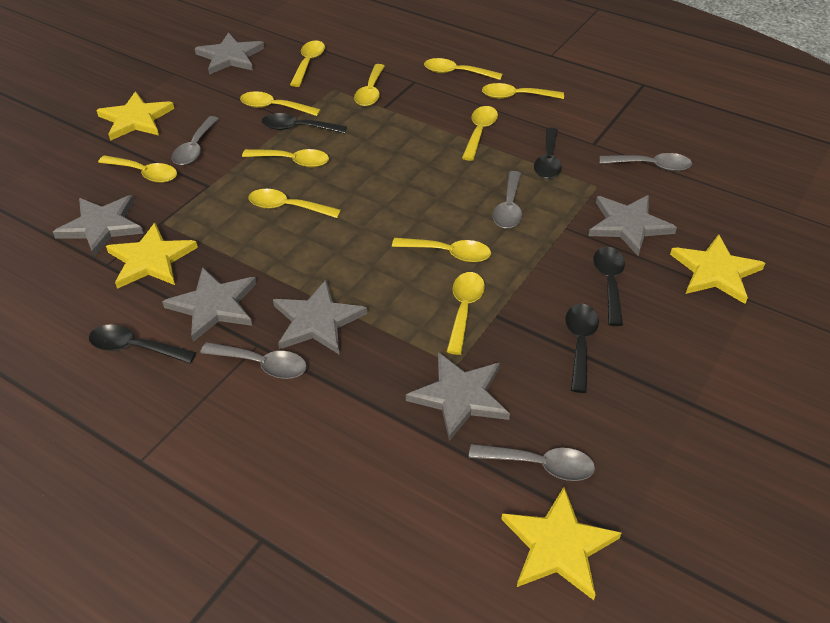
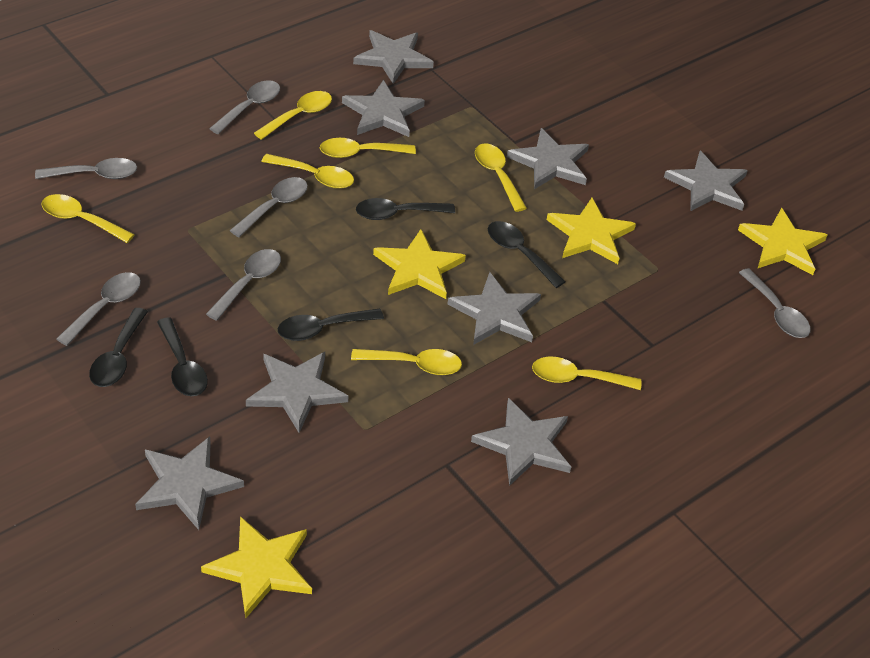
grey spoon: [171,116,219,165] [200,342,307,379] [469,444,595,481] [493,171,522,229] [600,153,692,171] = 5 -> [35,158,137,179] [56,272,141,346] [206,249,281,321] [209,80,280,134] [229,177,308,237] [739,268,811,338] = 6
grey star: [53,195,144,257] [162,267,257,342] [195,32,265,75] [273,280,367,354] [406,352,510,441] [588,195,677,257] = 6 -> [135,436,244,530] [246,352,348,433] [342,80,425,137] [353,30,434,84] [448,272,541,345] [471,398,571,486] [507,128,589,189] [664,151,748,211] = 8
yellow spoon: [98,155,177,183] [240,91,321,116] [242,149,329,167] [248,189,341,218] [290,40,325,87] [354,64,385,106] [392,238,491,263] [424,58,502,80] [447,272,485,355] [462,106,498,161] [482,83,564,99] = 11 -> [42,194,135,243] [254,91,332,140] [261,154,354,189] [320,138,416,158] [351,349,462,375] [475,143,527,212] [532,356,641,390] = 7

